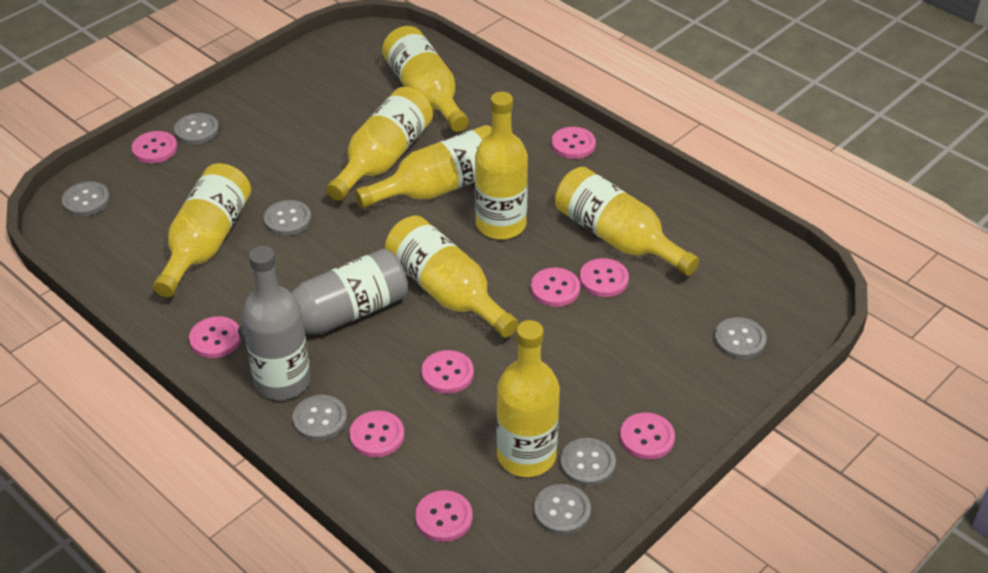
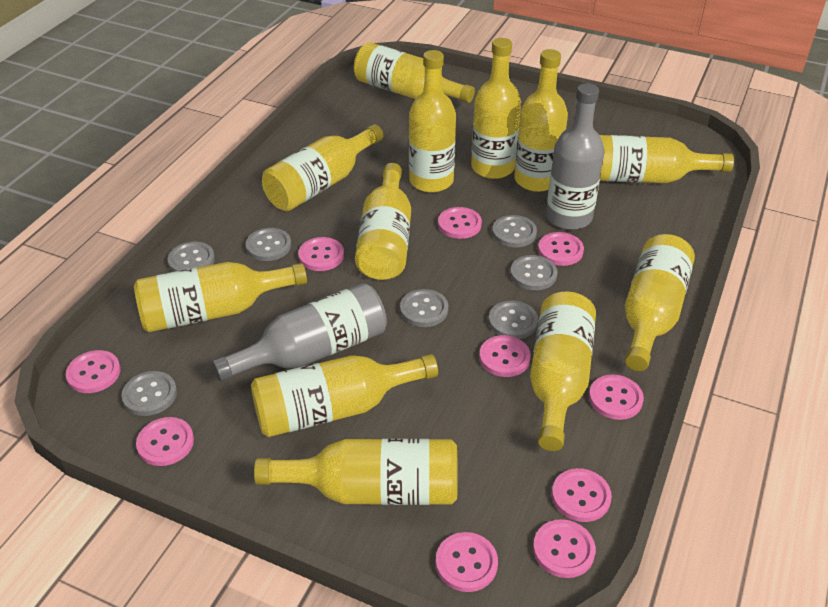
pink button: [132,131,177,163] [189,316,241,358] [349,411,404,457] [415,490,473,542] [421,350,474,394] [531,267,580,307] [551,127,596,159] [580,258,629,297] [620,413,675,459] = 9 -> [66,350,121,393] [136,417,194,466] [298,237,344,271] [436,532,498,592] [438,207,482,239] [479,335,531,377] [533,519,596,578] [538,232,584,266] [552,468,612,522] [589,375,644,420] = 10
yellow bottle: [153,163,251,297] [326,87,433,201] [354,125,492,209] [382,26,469,132] [385,215,519,338] [475,92,528,239] [497,320,560,477] [555,167,699,276] = 8 -> [134,262,307,332] [251,354,438,437] [254,439,458,505] [262,124,383,211] [354,42,475,103] [355,163,411,280] [409,50,456,193] [471,38,521,179] [514,49,568,192] [530,292,596,451] [600,135,734,183] [625,234,695,371] = 12

